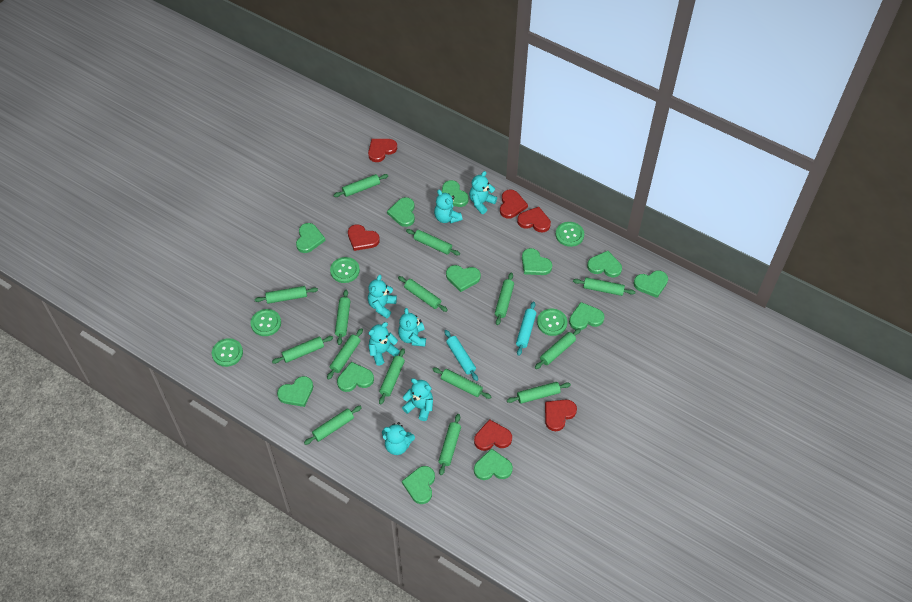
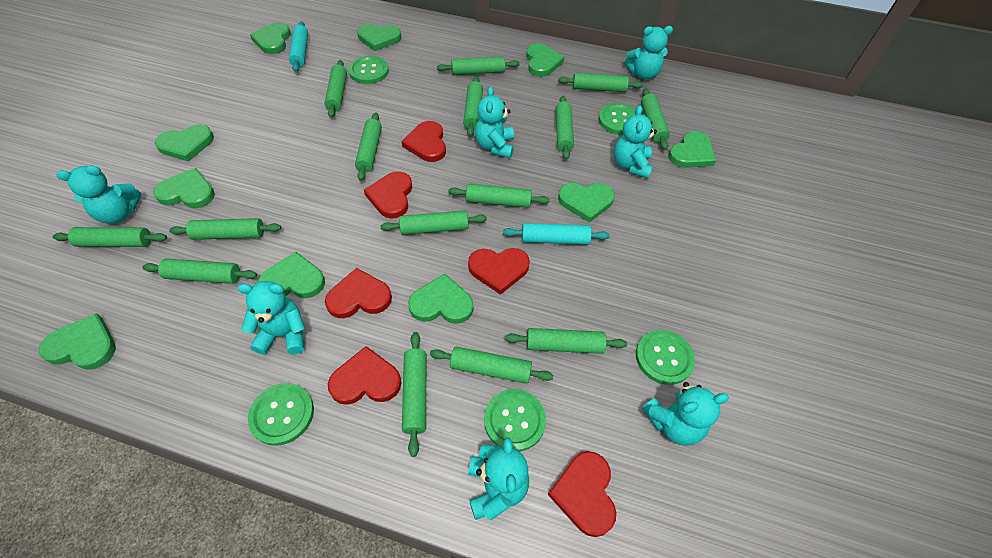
green heart: [277,376,313,407] [296,223,326,253] [337,362,374,392] [387,197,415,227] [402,466,435,504] [442,180,469,207] [446,265,481,292] [474,448,513,480] [522,248,552,275] [569,302,605,330] [587,251,622,277] [633,270,668,298] = 12 -> [39,313,116,370] [153,168,215,208] [155,124,214,162] [250,22,291,54] [258,252,325,298] [357,24,402,51] [408,274,474,324] [526,44,564,77] [558,183,615,223] [668,131,716,168] = 10

